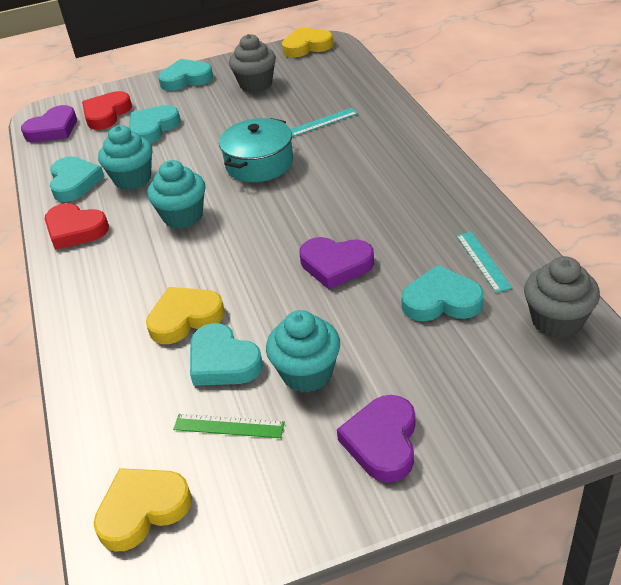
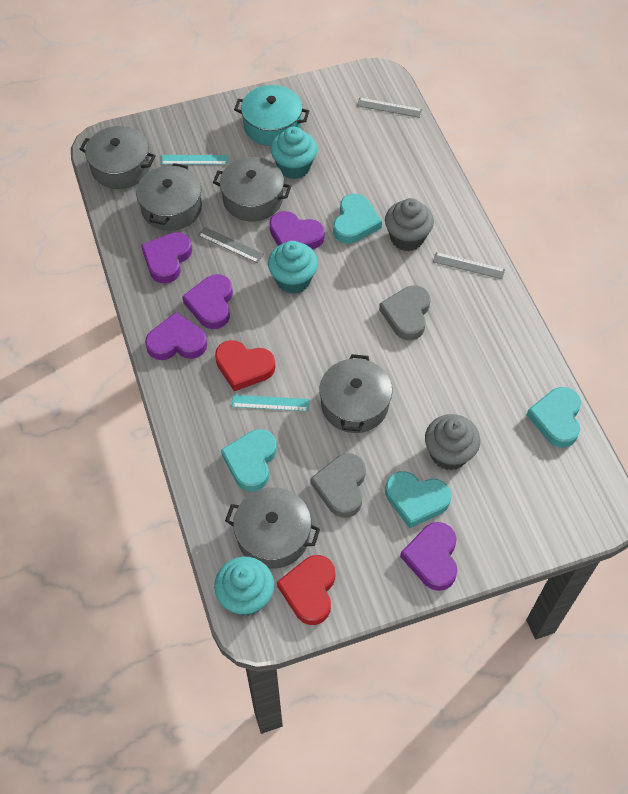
green ruler: [173,414,285,438] = 1 -> none = 0
grey heart: none = 0 -> [311,453,366,518] [379,286,430,340] = 2
grey pot: none = 0 -> [80,126,156,189] [136,163,202,231] [213,157,291,221] [225,487,320,569] [319,354,392,433] = 5
grey ruler: none = 0 -> [198,227,264,263] [357,98,422,118] [433,252,505,279] = 3
purple heart: [21,105,77,142] [299,237,374,289] [337,395,415,483] = 3 -> [141,232,192,284] [145,312,207,360] [182,274,233,329] [270,211,325,249] [400,522,457,591] = 5
turquoise heart: [50,156,105,202] [129,105,181,144] [158,59,213,91] [190,323,263,386] [401,265,484,321] = 5 -> [221,429,277,492] [333,194,382,244] [385,471,451,528] [527,387,581,447] = 4
yellow heart: [93,468,192,551] [146,287,225,344] [282,27,333,58] = 3 -> none = 0

